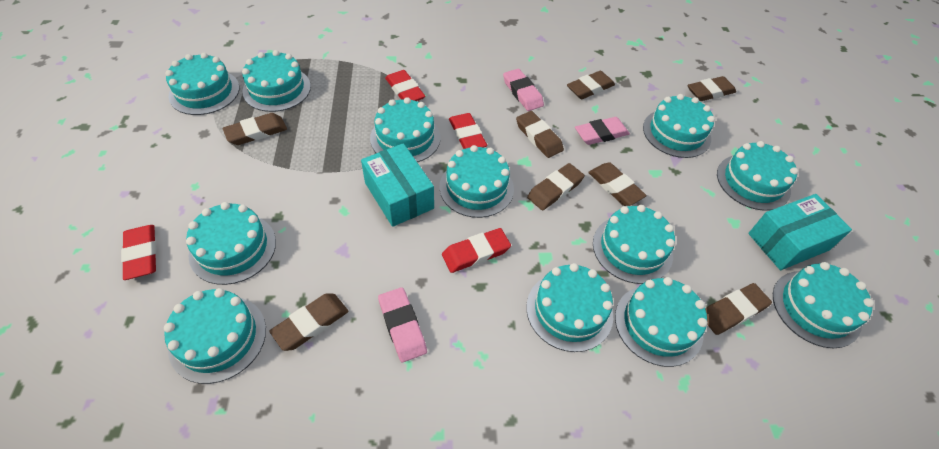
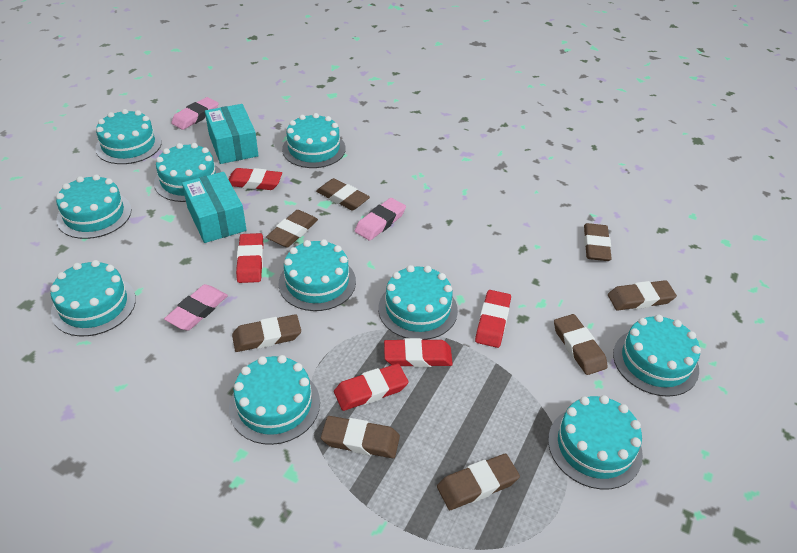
red eraser: [121,225,157,280] [385,70,425,101] [442,228,511,273] [449,113,487,149] = 4 -> [228,168,282,190] [236,233,263,283] [334,364,408,411] [384,338,453,367] [475,290,511,348] = 5
turquoise cake: [164,288,266,384] [165,53,239,115] [186,202,276,285] [242,50,311,112] [370,97,441,162] [439,145,514,218] [526,263,613,352] [593,205,675,284] [615,277,708,367] [643,94,715,158] [717,141,798,211] [773,262,874,348] = 12 -> [50,260,136,336] [56,174,131,239] [95,109,162,164] [154,143,221,202] [229,355,320,445] [279,239,356,311] [282,113,346,168] [378,265,458,340] [548,395,643,489] [613,314,701,397] = 10

